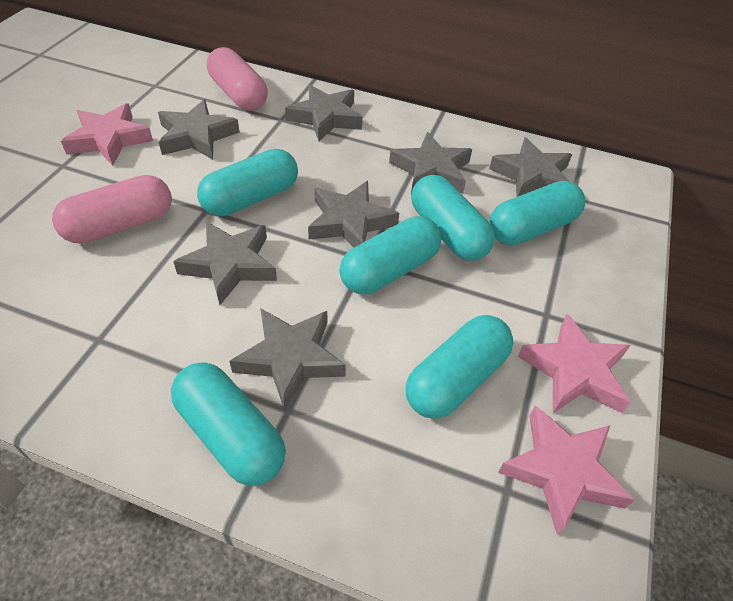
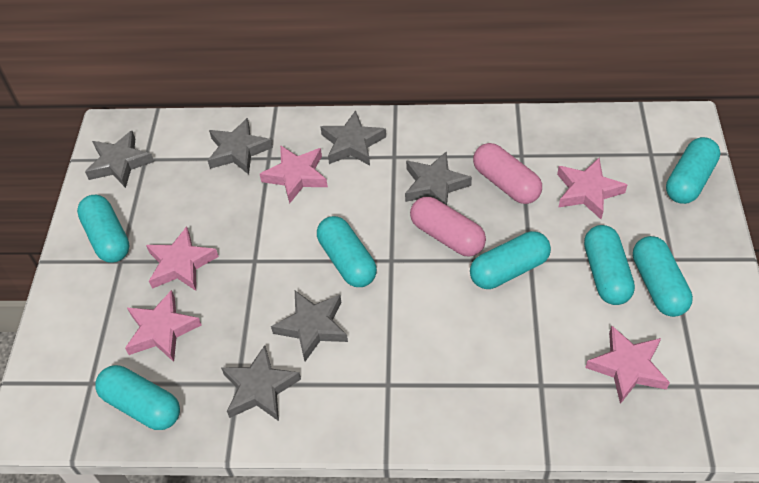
grey star: [158,100,239,160] [173,221,277,305] [229,308,346,410] [285,85,363,141] [308,181,399,247] [389,132,472,194] [489,137,572,197] = 7 -> [85,131,154,188] [208,118,273,174] [221,345,301,421] [271,291,348,361] [320,110,386,165] [405,151,472,205] = 6
pink star: [61,103,153,166] [498,405,635,535] [518,314,631,413] = 3 -> [125,290,202,362] [146,226,219,291] [260,145,328,204] [557,158,627,219] [585,326,670,404] = 5
turquoise capsule: [171,363,286,486] [197,149,298,217] [339,216,441,294] [406,315,514,419] [411,175,495,261] [489,181,585,245] = 6 -> [77,195,130,263] [95,365,180,430] [317,216,377,287] [470,231,551,289] [584,225,635,305] [633,236,693,317] [666,137,720,204] = 7

